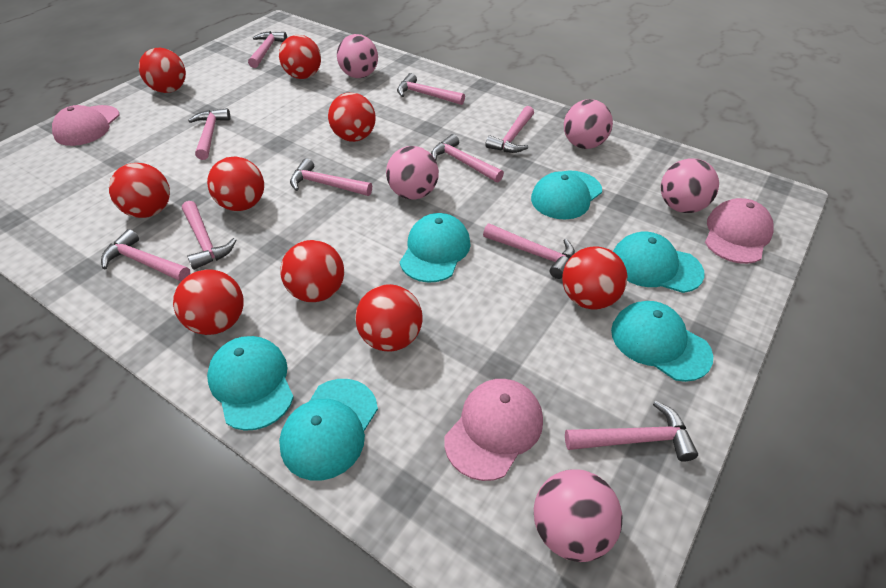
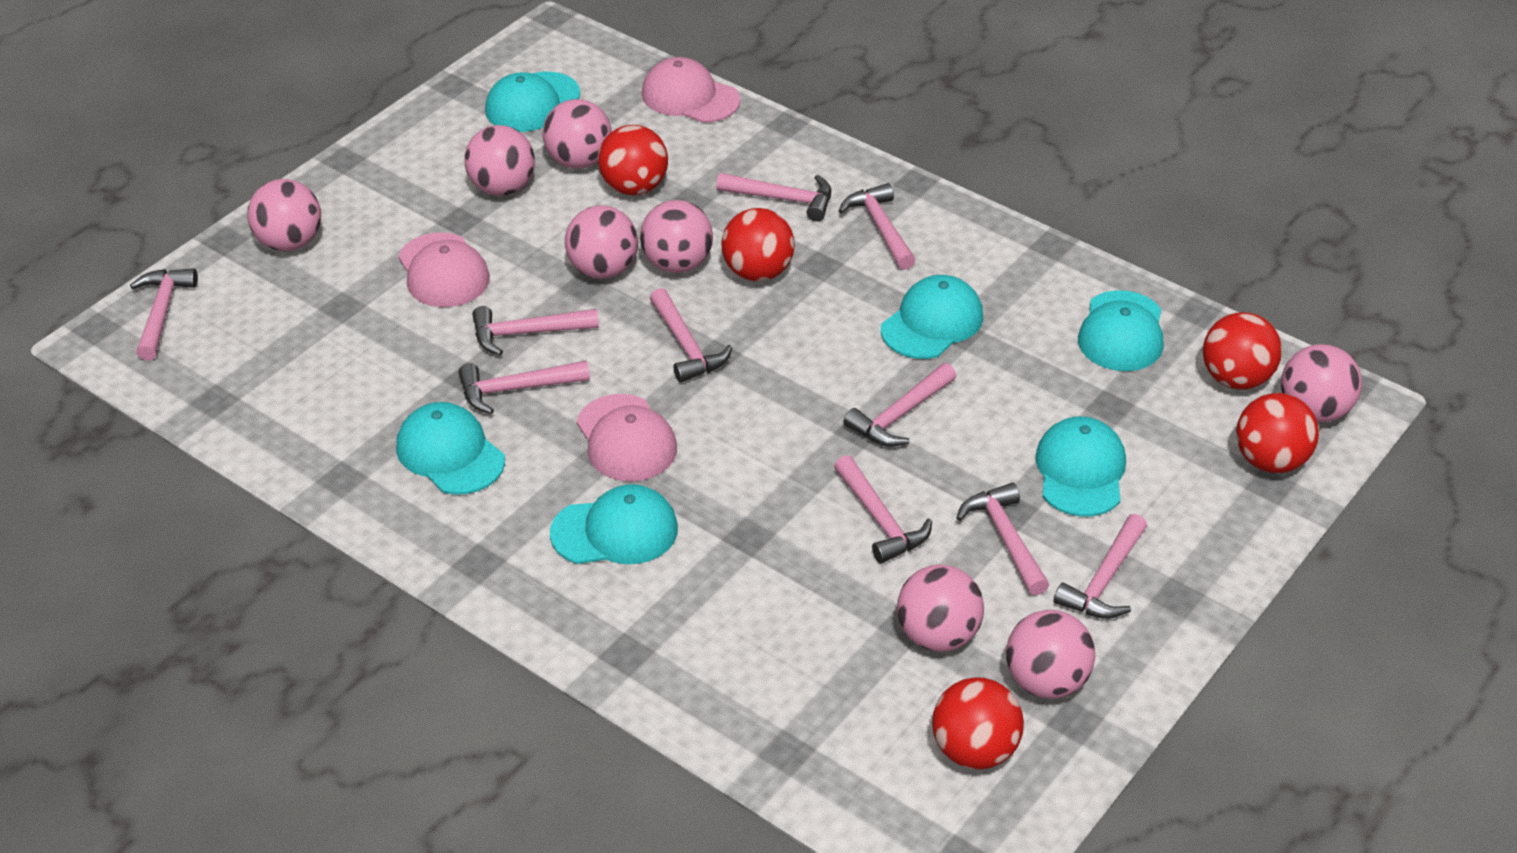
pink ball: [337,34,378,78] [386,146,439,200] [534,469,623,562] [564,99,613,149] [661,158,719,213] = 5 -> [247,179,321,251] [464,125,535,196] [543,99,612,169] [565,206,638,279] [640,200,713,273] [897,564,984,652] [1006,610,1095,699] [1281,344,1362,422] = 8
red ball: [109,163,170,218] [139,48,186,93] [173,269,244,335] [207,156,264,211] [279,35,321,79] [280,240,344,302] [328,92,376,142] [355,284,422,351] [562,246,627,310] = 9 -> [598,125,668,195] [721,208,795,281] [932,677,1024,769] [1203,312,1282,390] [1236,393,1319,473] = 5

